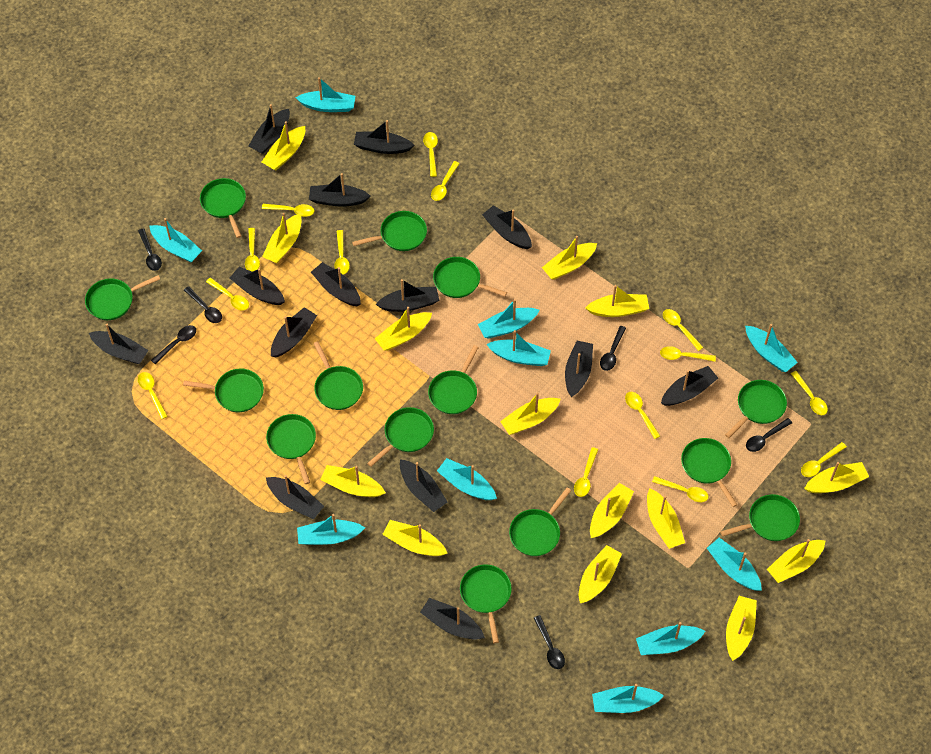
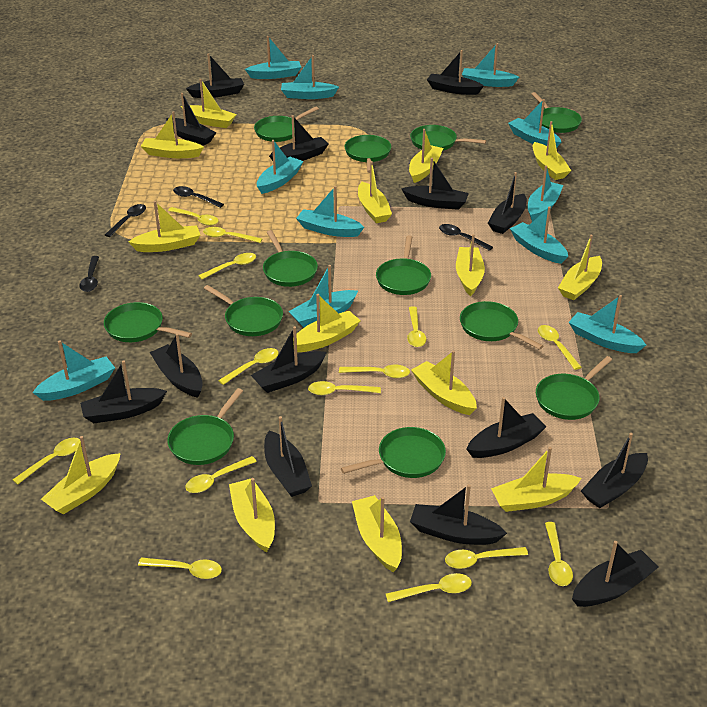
black spoon: [138,228,162,271] [151,325,196,364] [184,286,222,323] [534,615,565,669] [600,326,626,371] [746,418,792,452] = 6 -> [79,256,99,292] [105,204,146,237] [173,186,224,208] [439,224,493,251] = 4
green pan: [85,275,160,320] [183,369,264,412] [200,178,246,238] [266,414,316,484] [313,341,363,410] [352,211,427,251] [367,407,434,467] [428,345,479,414] [433,257,507,298] [460,564,512,643] [509,488,571,556] [681,438,738,507] [720,494,800,541] [725,380,787,438] = 14 -> [104,302,192,342] [167,388,243,465] [204,285,283,336] [254,107,319,142] [263,230,318,287] [341,427,446,478] [344,135,391,173] [376,235,431,295] [410,125,486,151] [460,301,543,350] [532,92,582,133] [536,356,612,420] = 12
turquoise boat: [149,218,202,263] [296,77,355,112] [297,514,365,545] [437,458,497,500] [478,299,539,339] [486,330,551,366] [592,684,664,713] [636,622,705,655] [707,538,762,591] [745,324,798,372] = 10 -> [32,340,115,401] [245,36,301,79] [257,140,303,194] [281,55,339,99] [288,265,358,328] [296,186,364,237] [462,43,519,87] [508,99,561,148] [510,206,568,264] [528,166,563,222] [569,295,646,353] = 11

